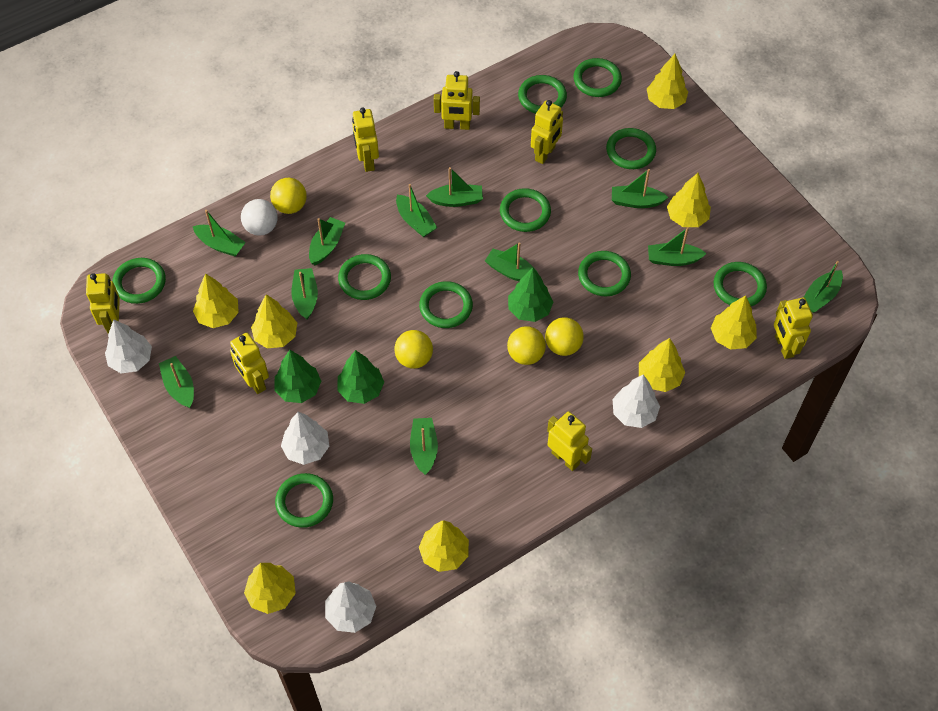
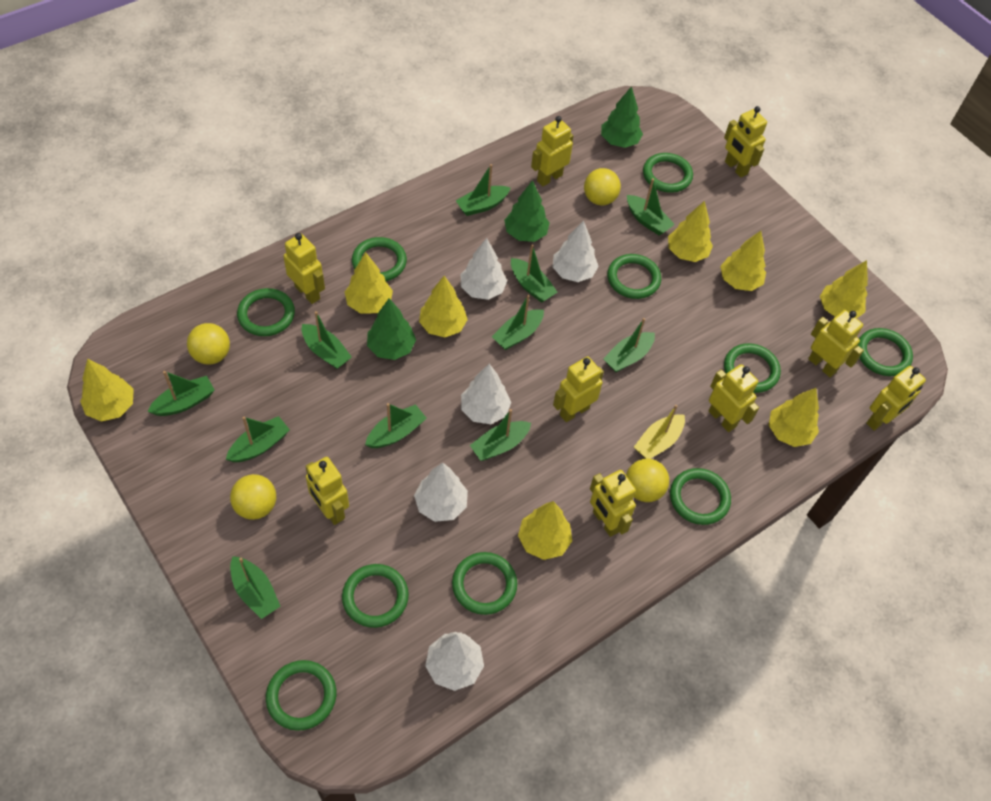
white ball: [241,199,278,236] = 1 -> none = 0
white tree: [105,319,152,373] [281,412,329,465] [325,581,376,633] [613,375,660,428] = 4 -> [414,462,468,522] [425,632,484,691] [461,238,507,300] [461,364,511,424] [553,220,599,282] = 5
yellow boat: none = 0 -> [634,405,685,459] = 1
yellow robot: [86,273,120,334] [230,333,269,394] [352,108,379,172] [434,71,480,130] [531,100,563,164] [547,411,592,471] [774,297,813,359] = 7 -> [283,233,325,304] [305,457,349,525] [531,116,573,186] [553,357,604,422] [590,470,636,537] [709,364,759,432] [724,106,767,178] [808,310,864,377] [866,366,926,431] = 9

